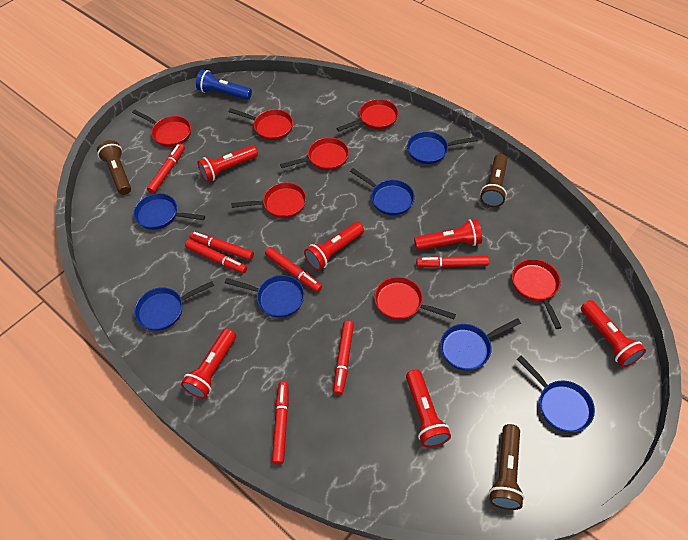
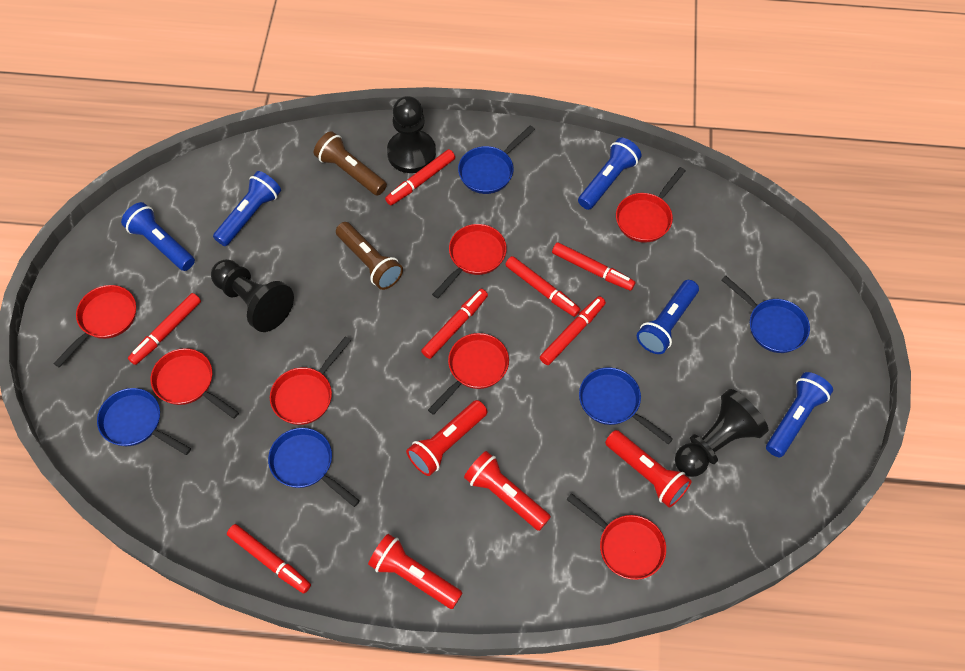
black pawn: none = 0 -> [211,259,294,332] [387,96,436,173] [675,389,768,477] = 3
blue flashlight: [196,70,252,100] = 1 -> [121,202,195,271] [213,171,281,246] [578,138,642,210] [637,280,699,354] [766,372,833,457] = 5
blue pan: [133,193,205,230] [134,281,214,331] [225,275,304,318] [350,168,415,216] [407,131,478,164] [440,318,521,371] [517,355,595,432] = 7 -> [97,388,191,455] [268,428,360,507] [458,125,535,194] [579,367,673,444] [721,276,810,353] = 5
brown flashlight: [97,140,131,195] [480,154,507,207] [489,424,524,510] = 3 -> [314,131,387,196] [336,222,403,290] = 2
red flashlight: [181,328,236,399] [197,145,258,182] [304,222,364,271] [406,369,451,448] [414,219,482,251] [581,300,646,367] = 6 -> [368,534,463,609] [406,400,487,476] [464,451,551,531] [605,430,692,507] = 4

